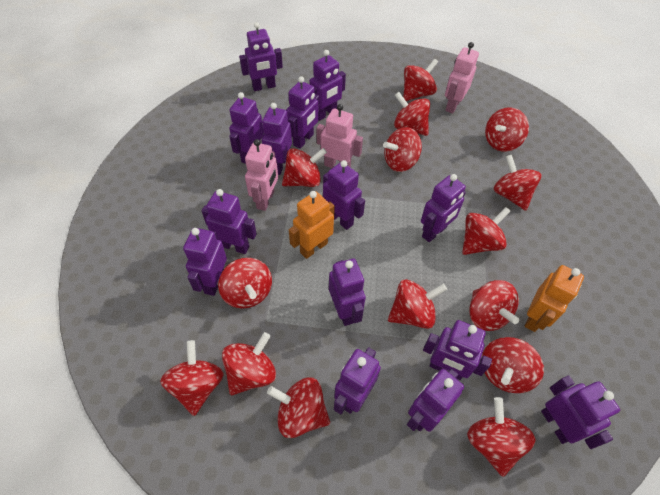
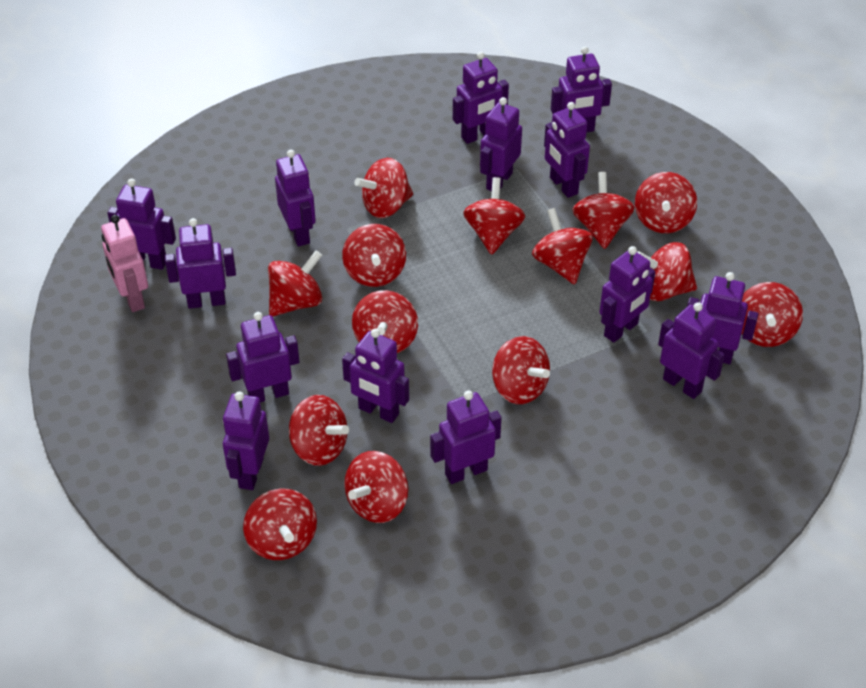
orange robot: [289,191,335,259] [525,265,584,332] = 2 -> none = 0
pink robot: [245,139,278,211] [317,104,363,168] [445,42,479,114] = 3 -> [101,215,148,312] = 1
red spinning top: [160,340,224,416] [218,258,272,309] [222,332,276,395] [267,377,330,438] [282,148,327,187] [383,127,422,172] [388,279,447,329] [394,92,430,136] [403,59,438,101] [462,207,511,255] [467,397,536,477] [469,280,519,331] [482,337,544,393] [485,107,529,152] [493,155,542,211] = 15 -> [243,489,317,560] [268,250,323,317] [289,395,349,466] [342,224,406,287] [344,451,408,523] [352,290,418,353] [354,158,413,218] [463,177,525,255] [492,336,550,404] [532,208,593,284] [572,172,635,249] [635,172,697,233] [637,242,697,301] [742,282,803,347] = 14

